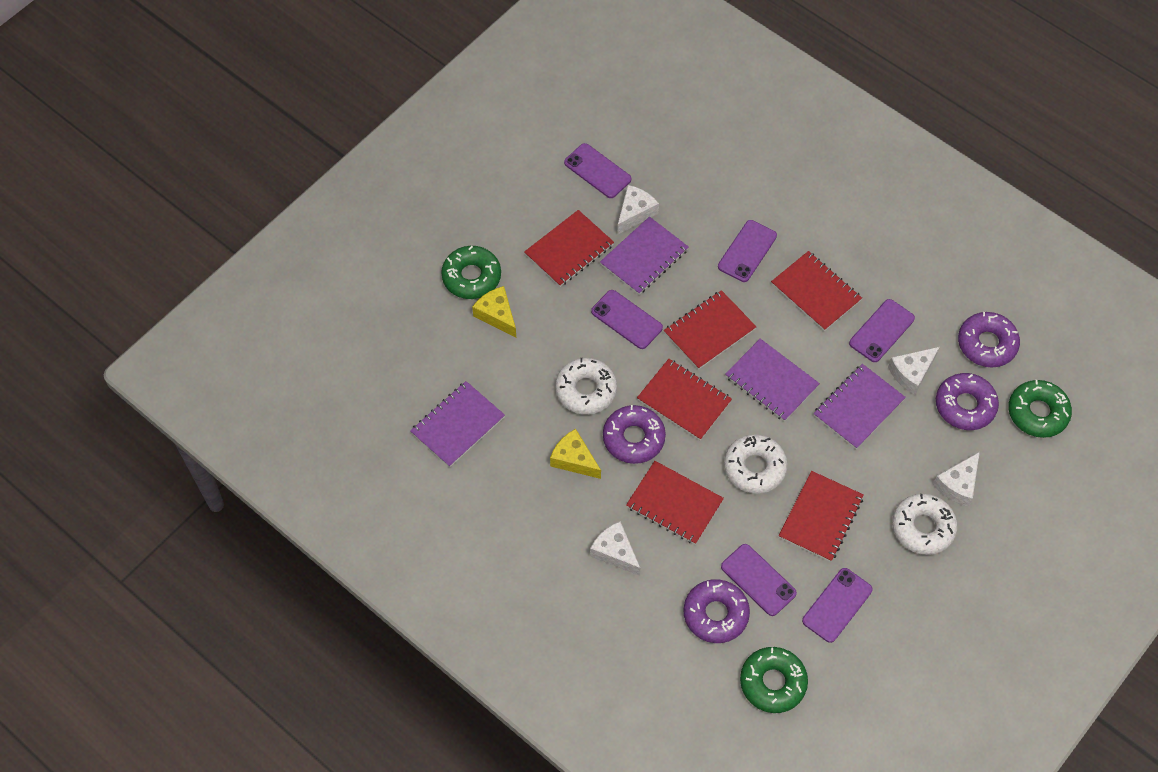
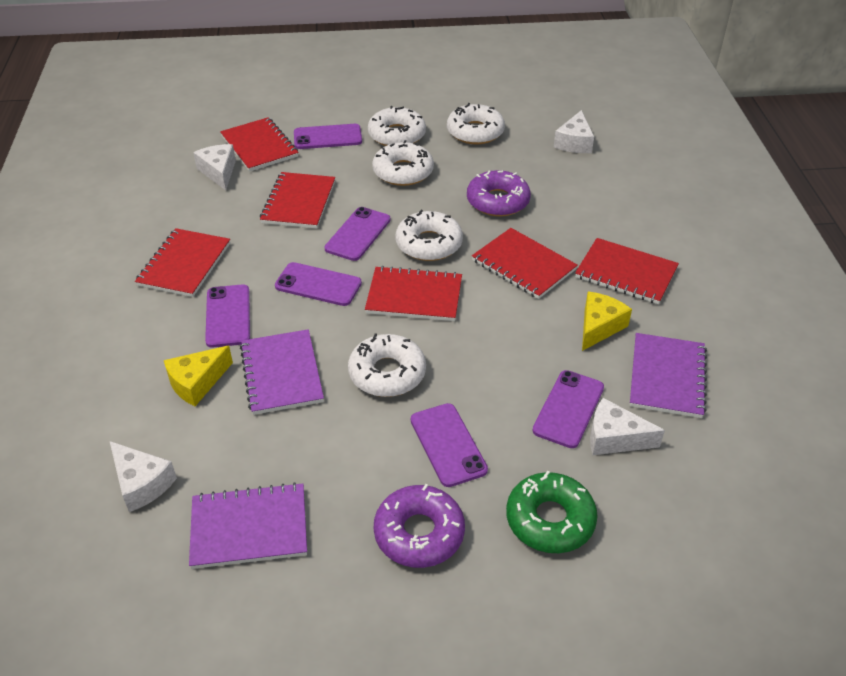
green donut: [441,246,501,299] [740,647,808,713] [1008,380,1072,438] = 3 -> [506,471,598,553] = 1
purple donut: [603,405,666,464] [683,579,750,643] [936,373,999,430] [958,312,1020,367] = 4 -> [374,484,465,568] [467,170,531,217] = 2
purple notebook: [410,381,505,467] [600,217,689,295] [725,339,820,422] [813,364,906,449] = 4 -> [189,482,307,569] [240,329,324,415] [630,333,707,418] = 3
white donut: [555,358,617,415] [724,434,788,494] [892,494,958,555] = 3 -> [348,333,426,397] [368,106,426,146] [372,140,434,186] [395,210,463,261] [447,103,505,144] = 5

